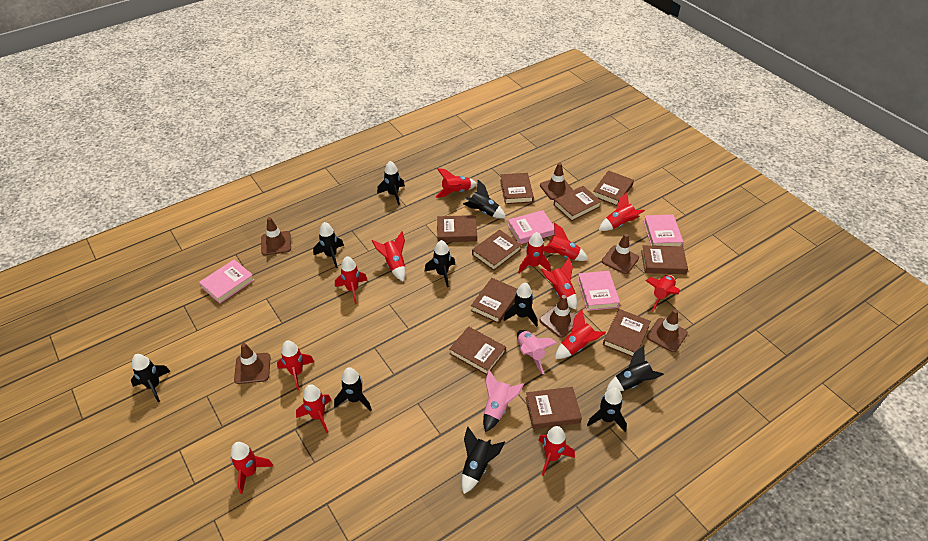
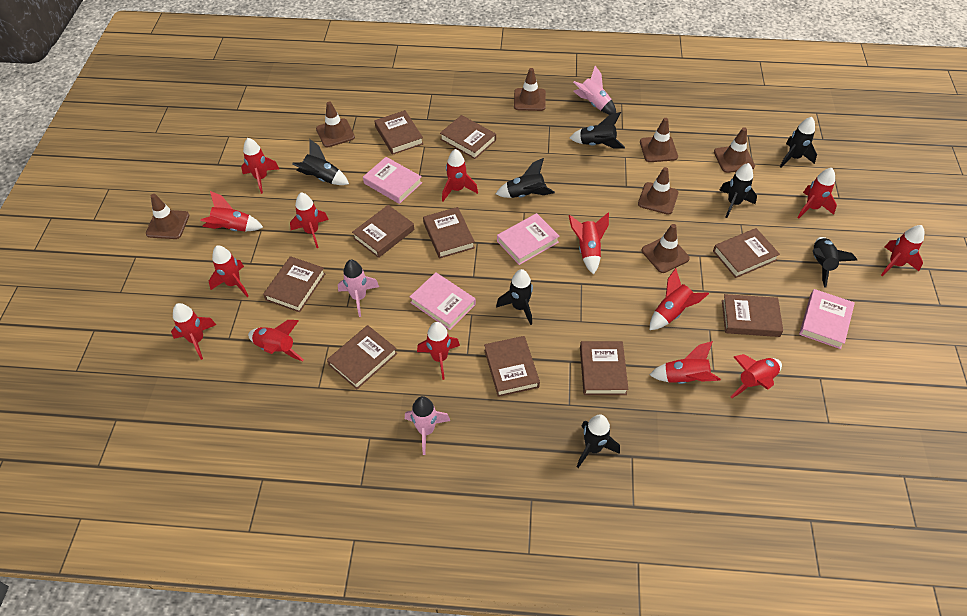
black rocket: [131,354,171,402] [313,222,344,268] [334,367,372,411] [377,161,405,205] [424,240,455,287] [462,426,505,494] [463,180,506,218] [504,283,538,327] [587,387,627,432] [606,346,664,391] = 10 -> [292,139,349,185] [496,158,555,198] [496,269,533,325] [570,112,625,148] [577,415,620,468] [719,163,757,218] [780,117,817,167] [813,237,857,288] = 8
brown traffic cone: [234,343,271,384] [261,217,291,255] [539,295,576,338] [540,163,573,200] [602,234,639,274] [647,309,688,352] = 6 -> [146,194,189,239] [316,101,355,147] [514,68,546,111] [638,167,678,215] [640,118,678,162] [642,224,690,273] [714,127,755,173] = 7
pink rocket: [483,370,524,432] [517,330,557,374] = 2 -> [338,260,379,317] [405,396,450,455] [573,66,616,115] = 3
red rocket: [230,442,273,494] [277,340,314,390] [296,384,331,433] [335,256,367,304] [372,231,406,281] [436,168,477,198] [518,232,551,273] [539,426,575,476] [541,258,577,310] [544,222,588,261] [555,309,606,359] [599,192,645,231] [645,275,680,311] = 13 -> [171,303,216,360] [201,191,263,232] [209,245,249,297] [241,138,279,194] [248,320,304,361] [290,192,329,248] [417,322,460,380] [442,149,478,201] [569,213,609,275] [649,341,721,384] [650,268,709,330] [730,354,782,398] [797,168,837,219] [881,225,925,276] = 14

